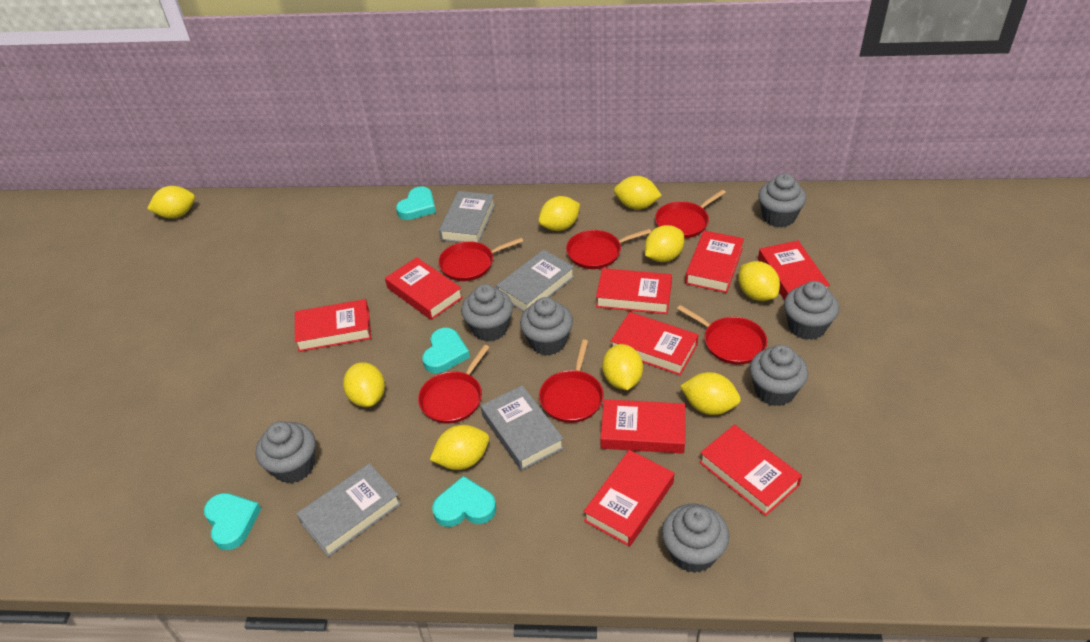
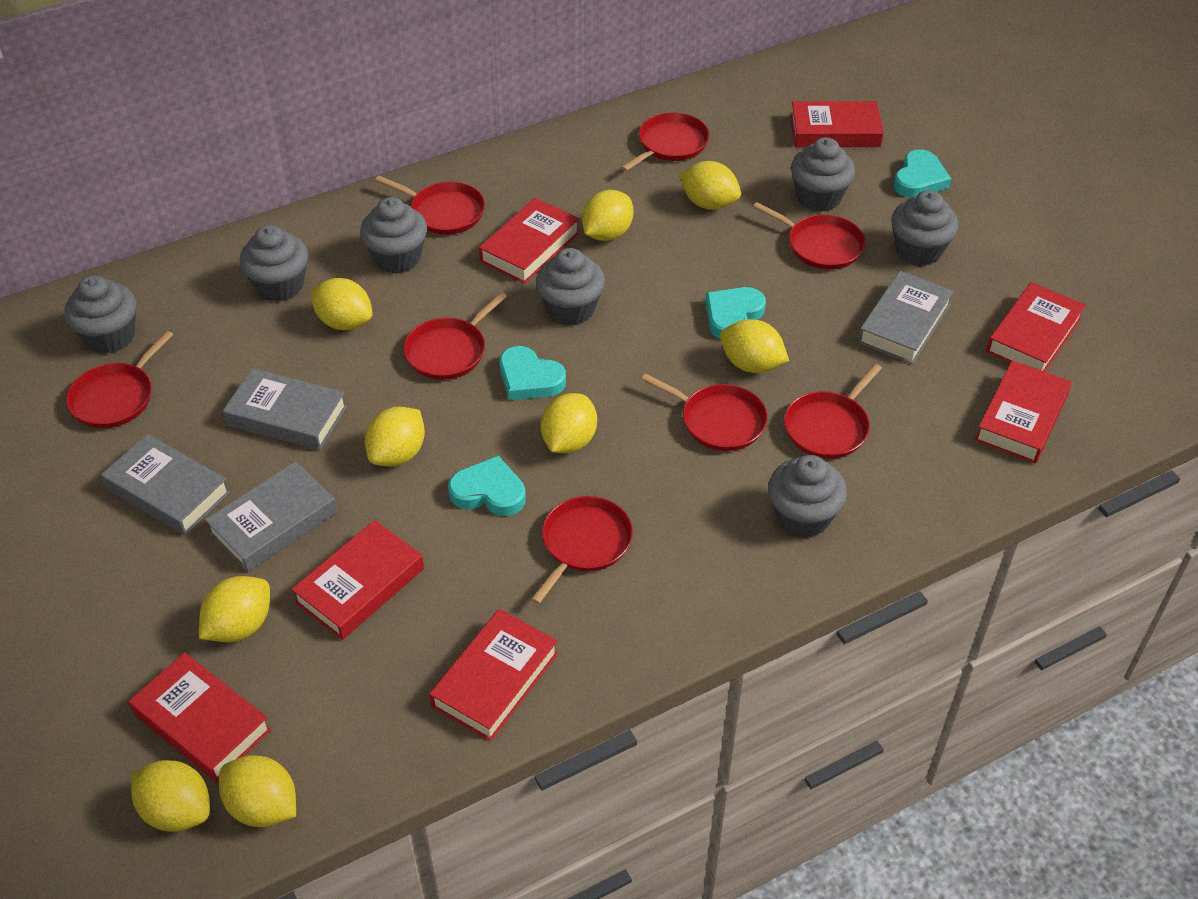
red book: [295,299,371,352] [385,257,463,320] [583,450,674,547] [596,268,672,314] [600,399,685,454] [611,312,698,375] [685,230,744,293] [699,425,802,516] [758,241,830,300] = 9 -> [128,652,271,782] [291,520,424,640] [429,609,558,741] [479,198,580,284] [790,101,884,147] [975,360,1072,463] [986,282,1086,372] = 7
red pan: [418,345,489,424] [438,238,523,281] [539,339,604,423] [566,229,651,269] [655,190,726,239] [677,305,767,365] = 6 -> [66,331,173,428] [375,176,485,235] [404,292,507,380] [531,496,633,604] [621,112,709,171] [641,373,768,451] [753,202,865,269] [784,364,882,459] = 8

